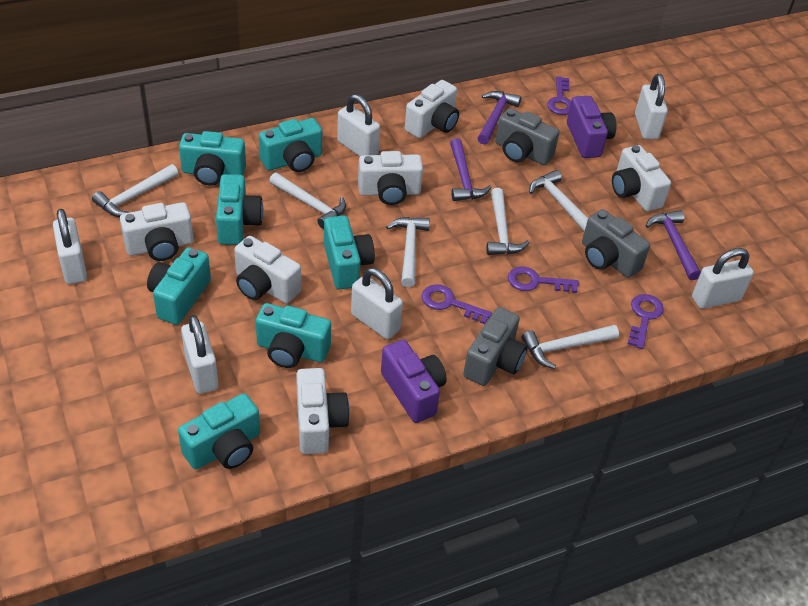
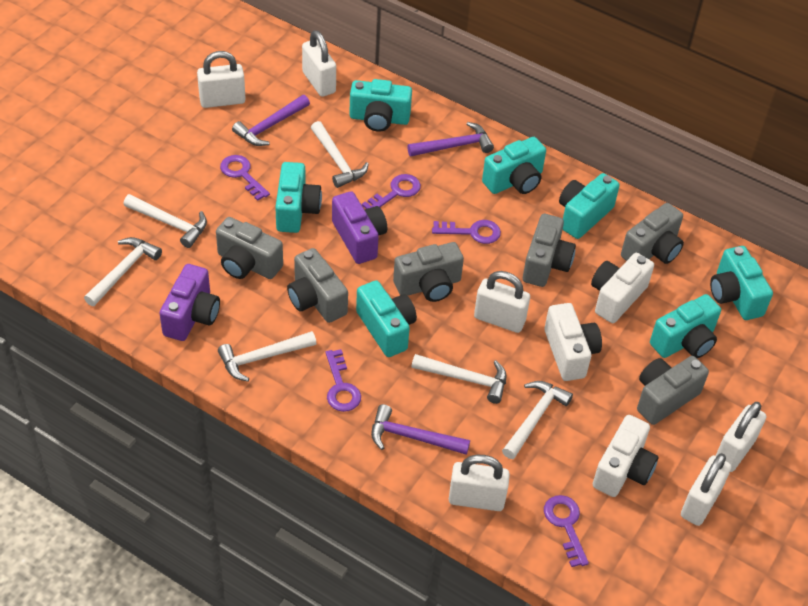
grey camera: [463,307,528,386] [495,108,560,165] [582,209,650,278] = 3 -> [216,217,283,279] [287,248,348,323] [393,242,464,302] [523,214,576,287] [621,203,684,264] [637,356,709,425] = 6
purple key: [422,284,492,324] [508,266,579,293] [547,76,571,115] [628,294,664,349] = 4 -> [220,155,270,201] [326,349,361,412] [362,174,421,209] [432,220,501,244] [544,495,589,567] = 5
white camera: [120,202,194,261] [234,236,301,303] [296,368,350,454] [358,151,423,205] [405,80,459,138] [612,145,671,211] = 6 -> [544,303,602,381] [591,253,654,323] [593,415,659,497] = 3

